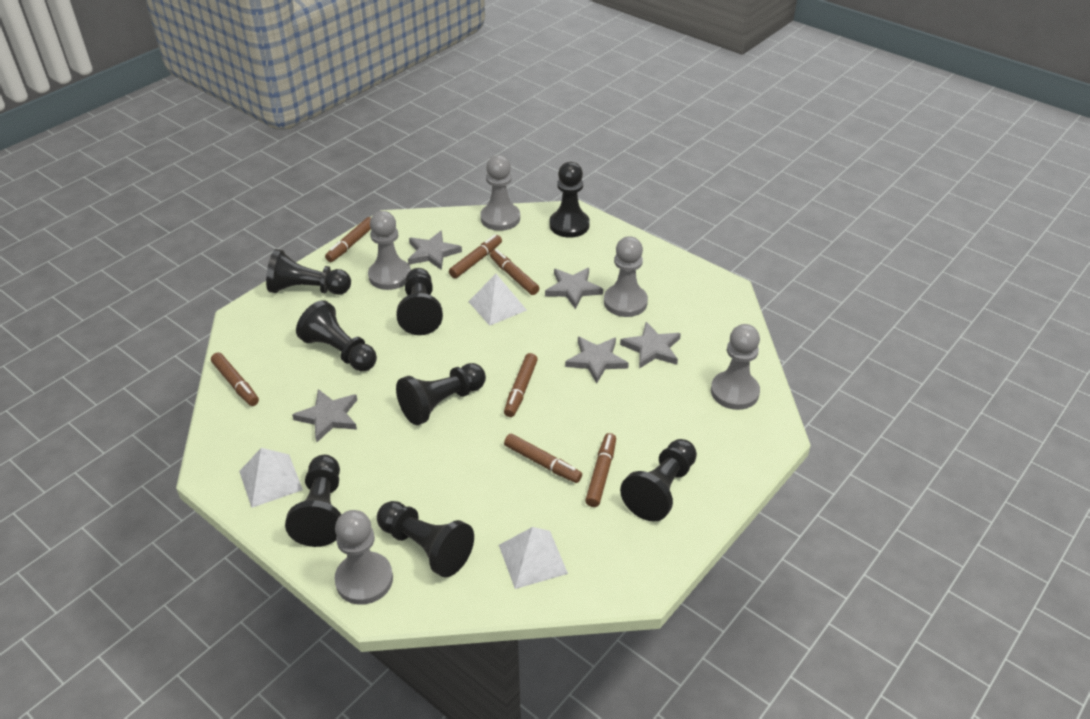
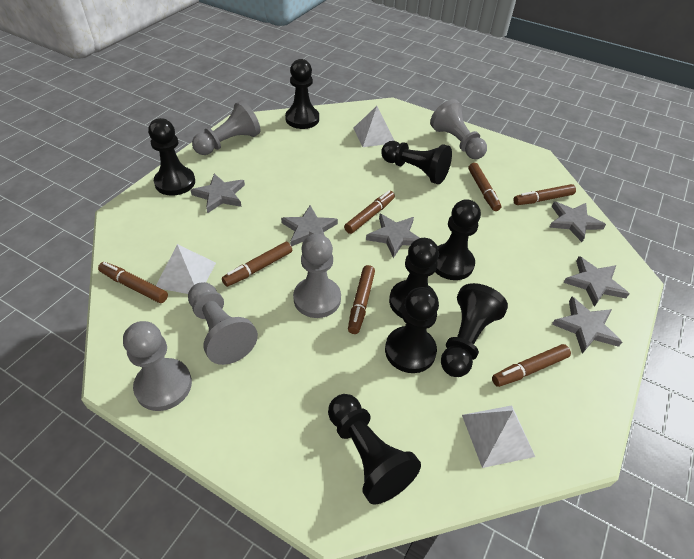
grey star: [292,389,357,442] [408,231,462,270] [545,268,603,309] [565,337,629,384] [620,322,681,368] = 5 -> [191,174,245,213] [281,205,338,246] [366,214,420,258] [549,202,606,242] [552,297,622,354] [563,256,629,307] = 6

